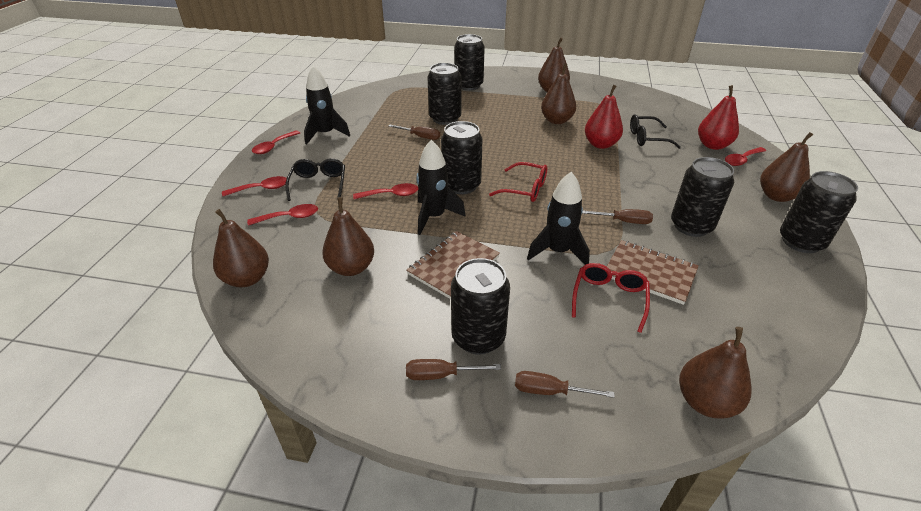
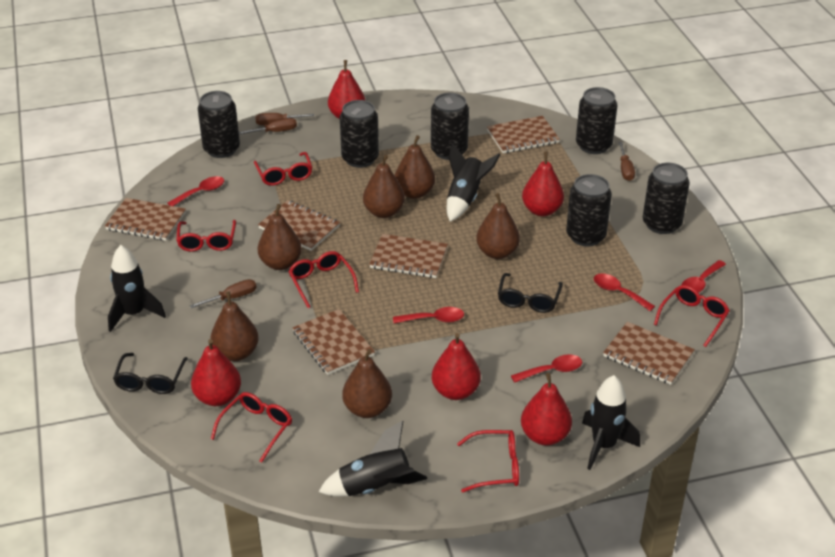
black rocket: [304,66,350,144] [416,140,466,235] [527,172,590,265] = 3 -> [108,245,166,332] [319,421,427,496] [447,143,500,222] [582,375,640,470] = 4
brown notebook: [406,231,500,299] [607,240,699,305] = 2 -> [105,198,186,241] [258,200,340,251] [293,309,375,375] [369,234,448,278] [487,116,560,153] [603,322,695,385] = 6
red glasses: [489,162,547,202] [572,263,650,333] = 2 -> [176,220,236,252] [211,392,292,463] [254,152,312,186] [288,251,359,308] [457,430,519,493] [654,285,730,347] = 6
red pear: [585,85,623,149] [698,85,739,150] = 2 -> [191,339,241,406] [328,60,365,119] [432,333,481,400] [521,373,572,446] [522,152,564,216] = 5

